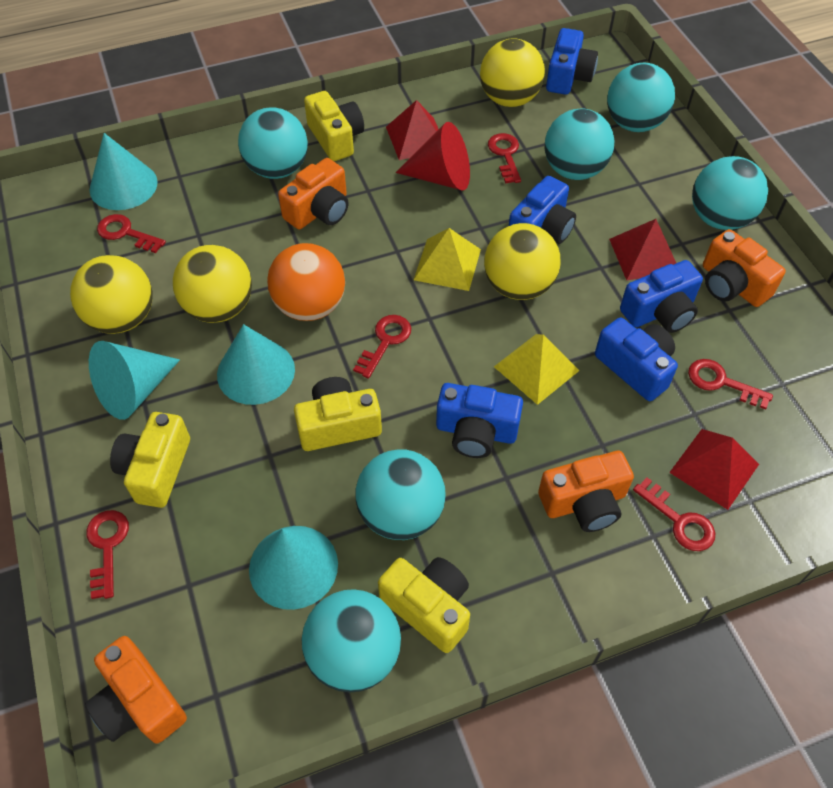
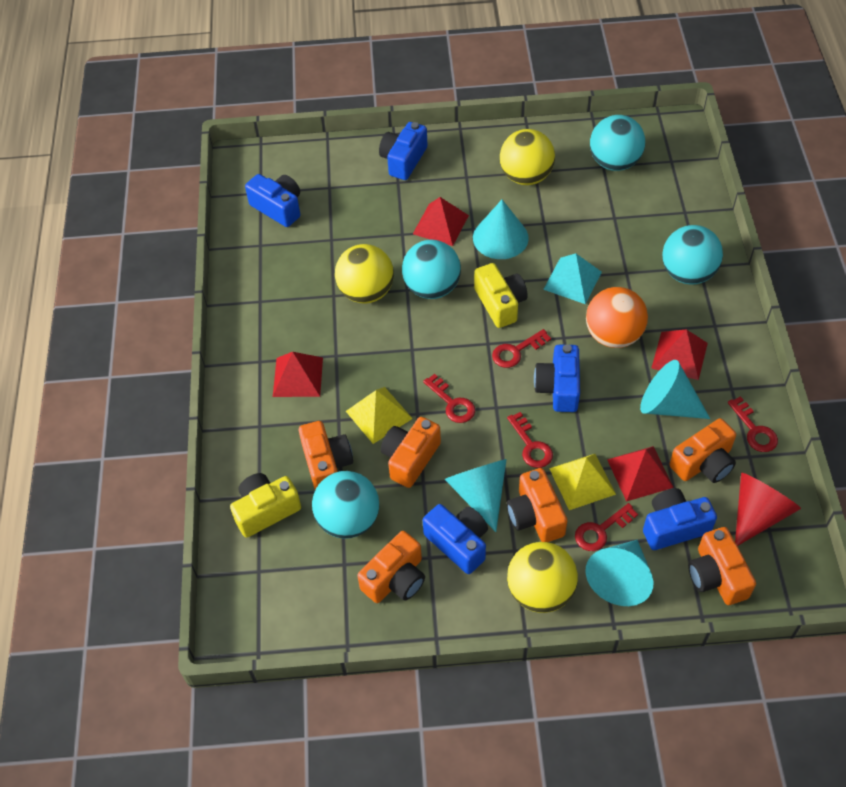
orange camera: [85,636,187,744] [278,158,349,229] [538,451,634,532] [703,229,786,307] = 4 -> [299,421,353,490] [357,531,425,603] [381,417,441,488] [507,468,567,542] [669,418,736,483] [688,527,756,605] = 6
red key: [86,510,129,599] [97,214,166,253] [353,315,411,378] [488,133,521,183] [633,478,715,551] [688,359,773,410] = 6 -> [423,374,475,423] [492,329,551,368] [507,412,553,468] [575,503,638,551] [728,396,778,452] = 5
red pyramid: [386,100,439,160] [609,219,676,280] [669,429,759,510] = 3 -> [273,352,323,397] [413,197,469,246] [607,446,674,502] [651,329,708,380] = 4
turquoise ball: [238,107,308,179] [302,589,401,692] [355,449,446,540] [545,109,614,180] [607,63,675,132] [692,156,768,230] = 6 -> [312,471,379,539] [402,240,461,299] [590,115,645,171] [662,225,723,285] = 4
turquoise pyramid: none = 0 -> [543,253,602,304] = 1
yellow ball: [70,255,153,334] [173,245,252,323] [480,38,545,107] [484,223,561,300] = 4 -> [335,244,394,304] [500,129,555,185] [507,542,578,613] = 3
yellow camera: [110,412,190,508] [294,377,382,451] [304,91,364,161] [378,557,470,653] = 4 -> [230,473,301,538] [474,263,528,328] = 2

